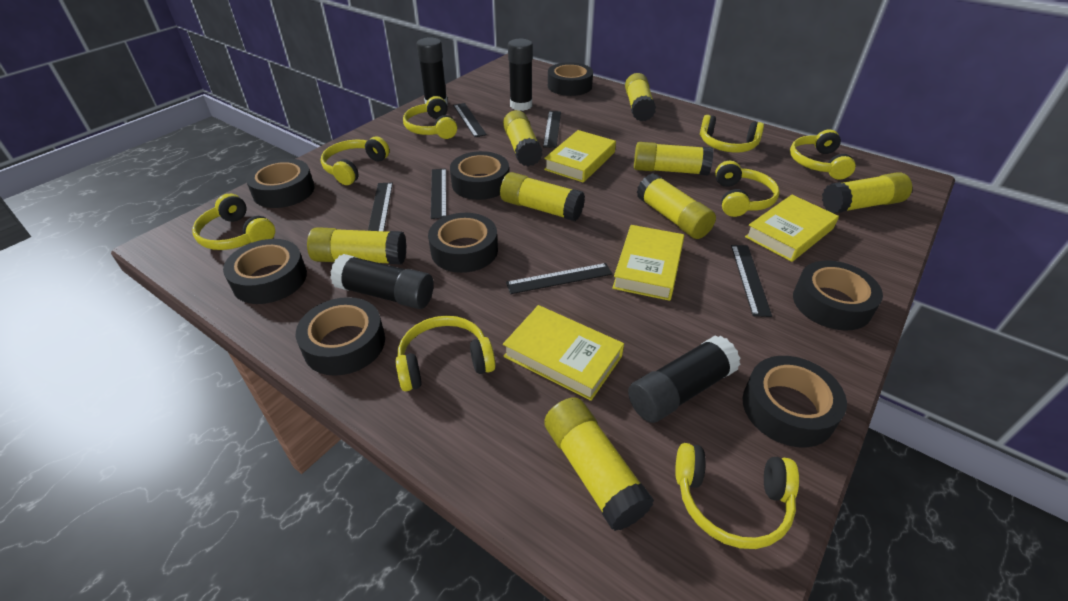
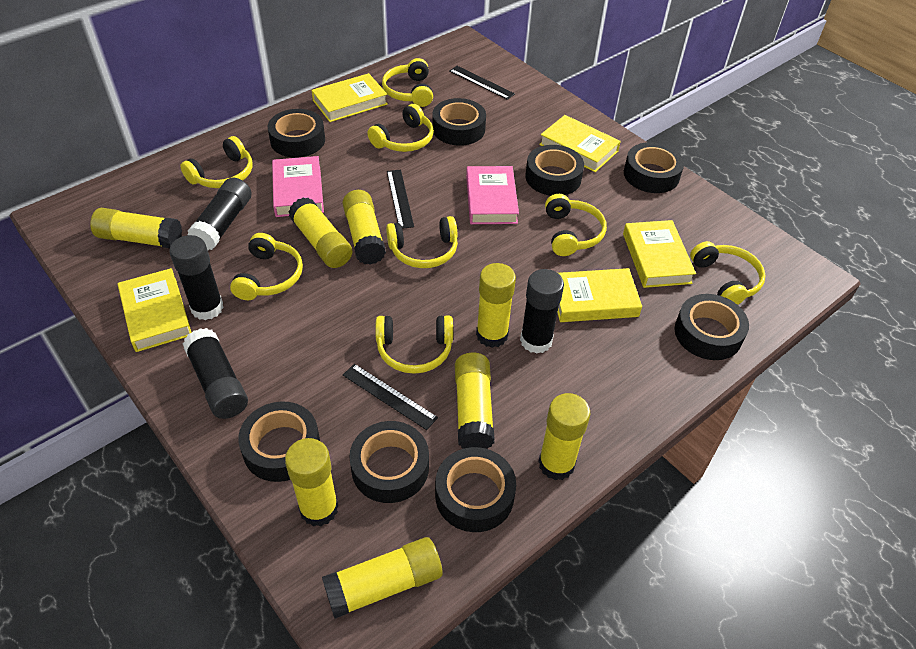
black ruler: [368,183,393,231] [431,169,447,219] [453,103,487,137] [506,263,612,294] [543,111,561,148] [731,245,772,317] = 6 -> [343,364,438,430] [387,170,414,229] [449,66,515,100] = 3
pink book: none = 0 -> [272,156,324,217] [466,166,519,224] = 2
yellow book: [503,305,624,401] [544,130,616,183] [612,225,684,301] [745,195,839,262] = 4 -> [118,268,192,352] [311,73,388,122] [539,115,621,172] [557,268,642,322] [623,220,696,288] = 5

